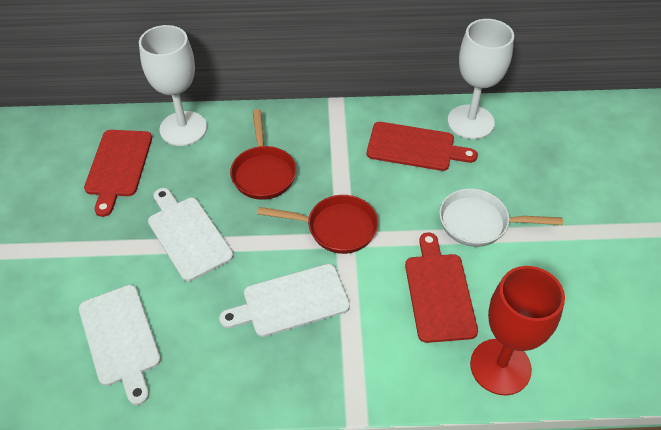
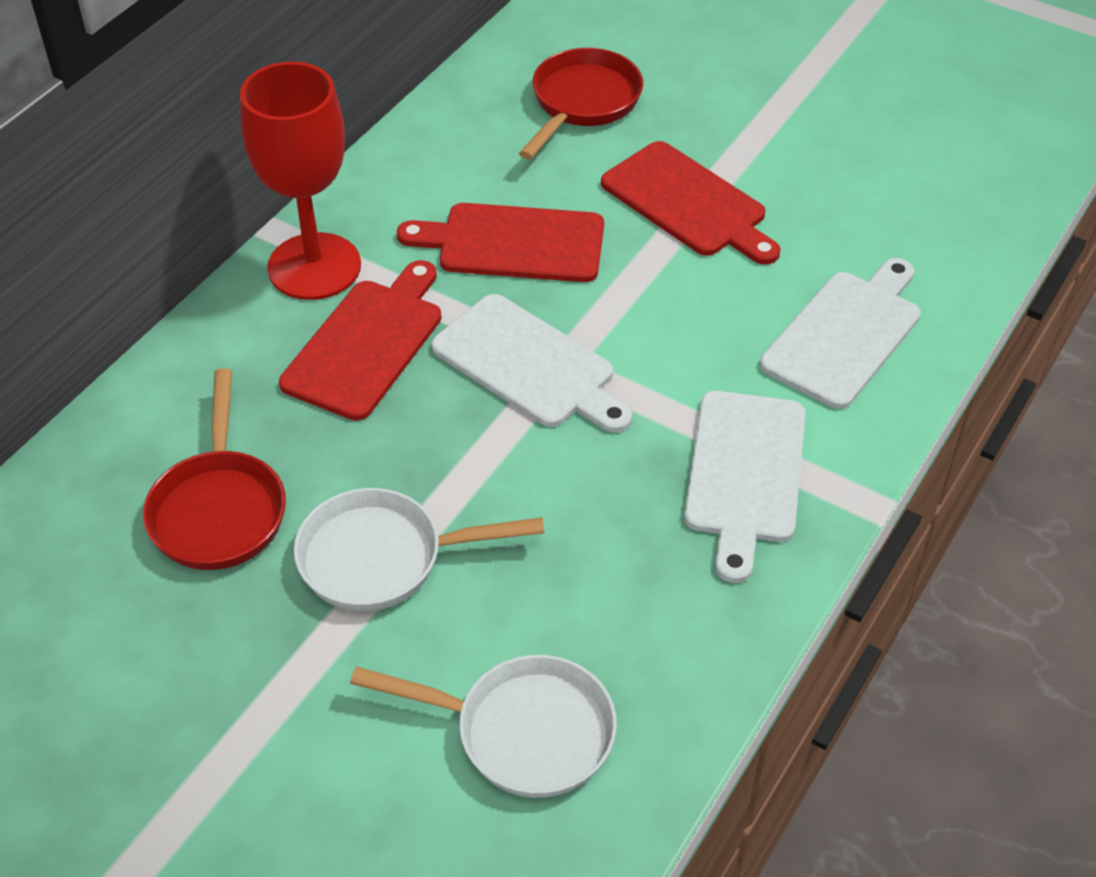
white goblet: [139,25,207,146] [447,19,514,139] = 2 -> none = 0
white pan: [439,188,563,247] = 1 -> [294,488,544,611] [350,655,617,798] = 2

